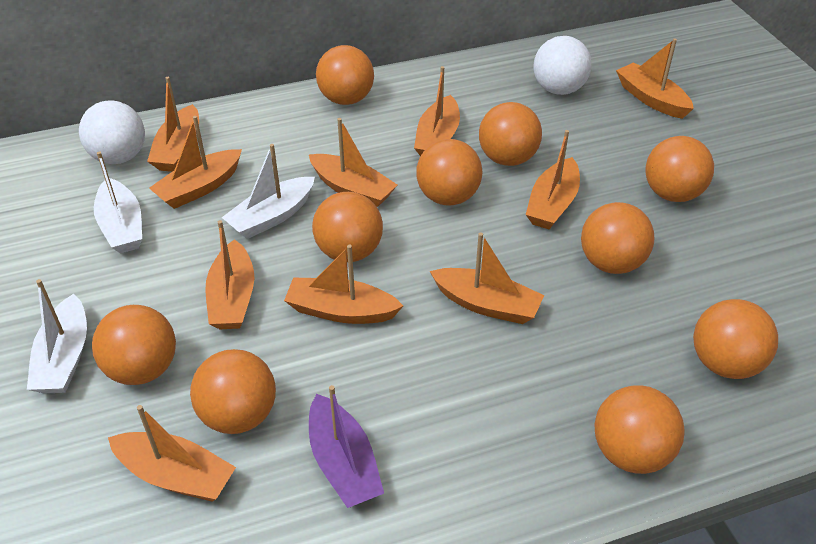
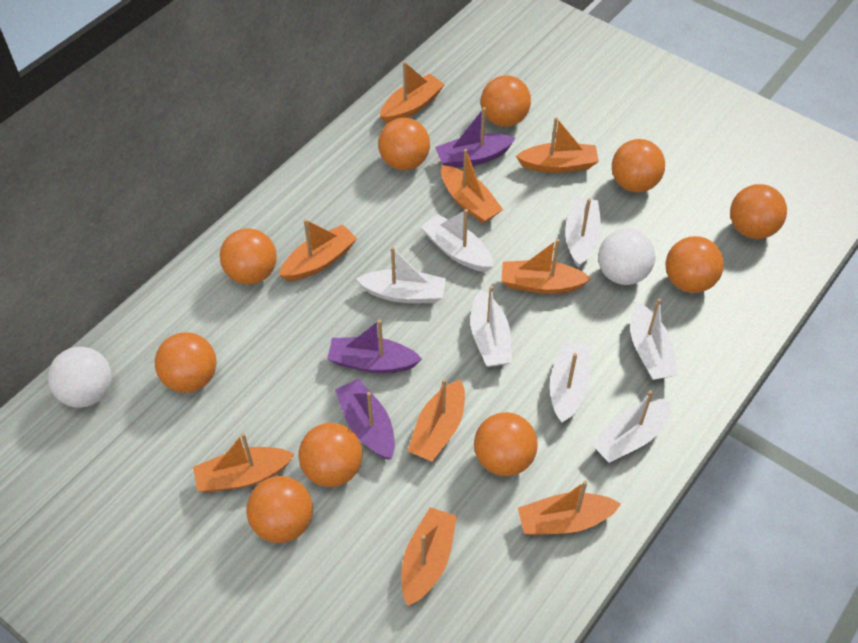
orange boat: [108,405,236,502] [147,77,199,172] [149,116,242,209] [205,220,254,329] [284,245,403,324] [309,118,397,207] [414,66,460,156] [430,232,544,324] [526,130,580,229] [616,38,694,119] = 10 -> [193,433,295,492] [279,219,357,281] [380,61,445,124] [402,507,457,606] [407,379,465,461] [441,149,503,224] [501,239,591,294] [516,117,599,173] [518,481,621,535] = 9
purple boat: [309,385,384,508] = 1 -> [327,319,422,373] [335,379,395,460] [435,107,515,168] = 3
white boat: [27,279,87,393] [94,151,142,254] [222,144,315,239] = 3 -> [356,247,446,303] [421,209,493,272] [470,286,512,367] [550,341,591,423] [565,198,601,268] [591,390,672,463] [630,298,678,380] = 7

